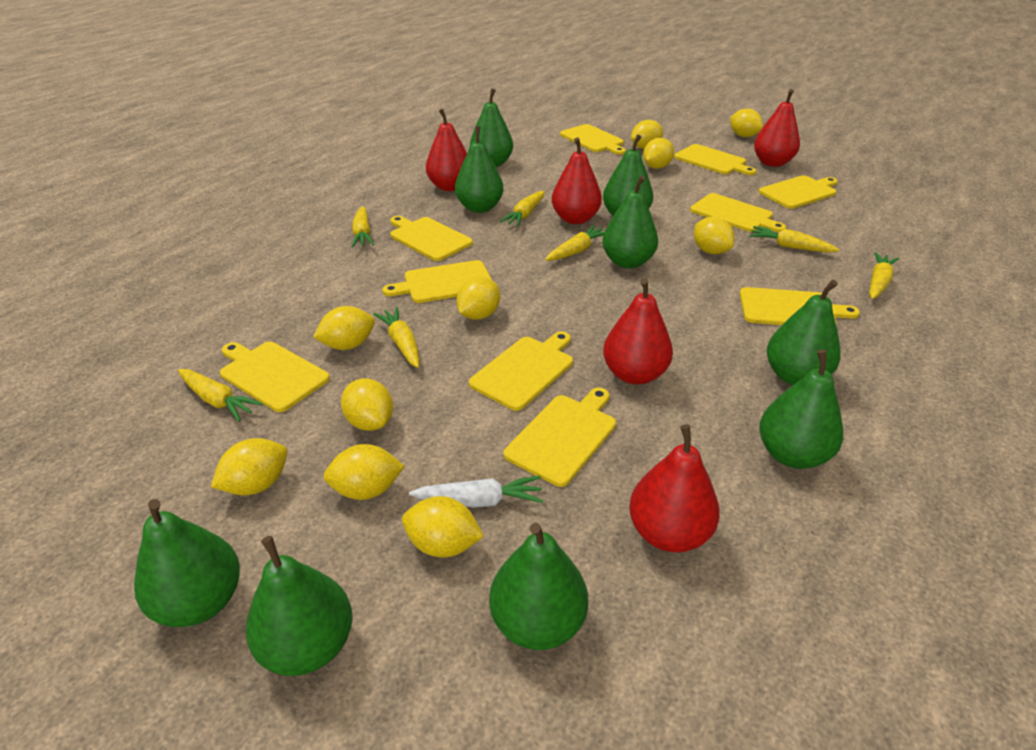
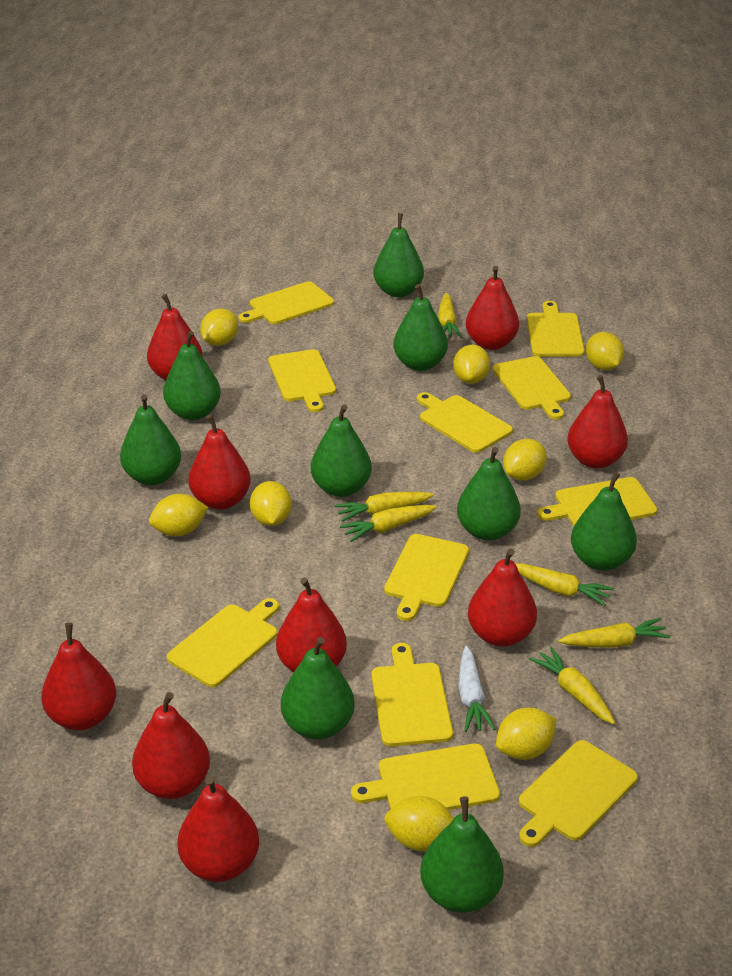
red pear: [426,109,467,191] [552,137,602,224] [603,278,673,385] [629,424,720,553] [754,89,800,167] = 5 -> [41,623,116,730] [132,692,210,799] [147,294,203,380] [177,776,259,882] [188,415,251,510] [276,577,347,673] [466,266,519,350] [468,549,537,647] [567,375,628,468] = 9
yellow carrot: [178,369,263,422] [351,206,374,248] [373,307,419,368] [500,191,545,227] [545,225,604,261] [749,226,839,253] [869,252,899,299] = 7 -> [334,492,434,522] [340,505,437,542] [438,293,462,338] [516,563,614,606] [529,647,615,724] [558,618,671,648] = 6
yellow cutting board: [220,342,330,412] [383,260,492,303] [390,216,473,261] [469,331,573,411] [504,388,616,487] [560,124,626,155] [674,144,756,175] [690,193,786,232] [740,287,860,325] [759,175,838,209] = 10 -> [167,598,279,687] [238,281,334,324] [268,349,336,412] [351,744,500,810] [371,643,453,747] [384,534,469,621] [417,392,513,453] [493,356,571,420] [519,740,638,847] [527,301,585,357] [537,477,657,526] = 11
yellow lemon: [211,438,287,495] [313,306,375,350] [324,444,405,500] [341,378,393,431] [402,496,484,557] [457,277,500,320] [631,120,663,149] [643,138,674,169] [694,217,735,254] [730,109,763,137] = 10 -> [149,494,208,536] [200,309,238,346] [250,481,292,526] [384,796,454,851] [453,345,490,384] [496,708,556,760] [503,439,547,480] [586,332,624,370] = 8

